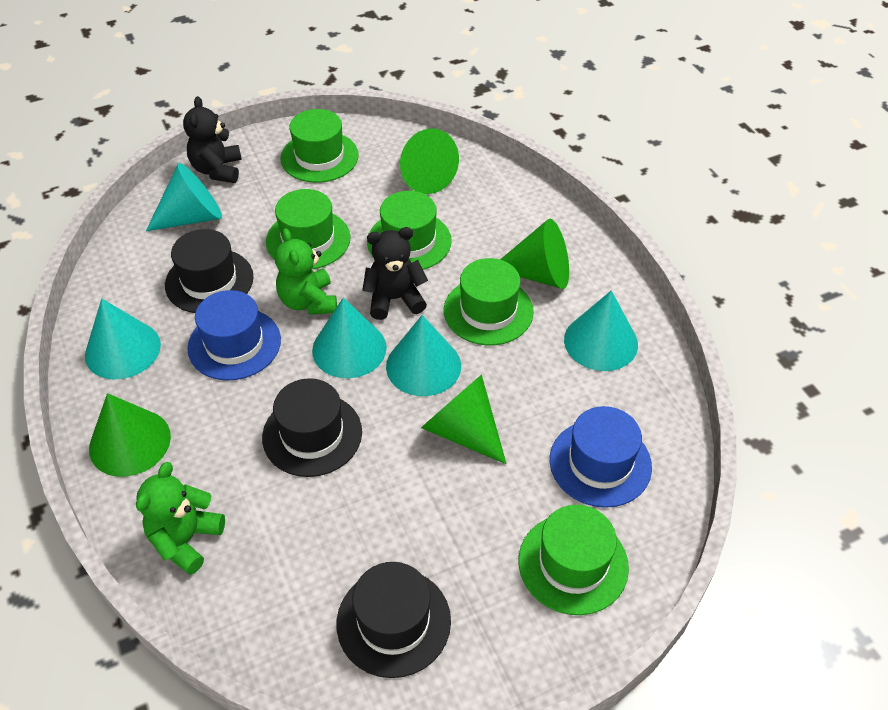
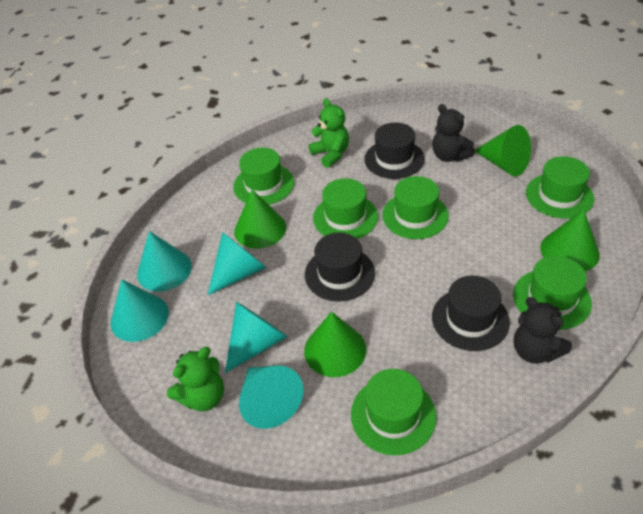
blue hat: [187,290,281,381] [550,406,652,508] = 2 -> none = 0
green hat: [266,189,350,269] [280,109,359,183] [367,191,452,270] [444,258,534,345] [519,505,629,615] = 5 -> [233,148,294,205] [313,178,378,239] [351,369,436,455] [382,176,449,239] [513,256,592,330] [526,156,594,219] = 6

